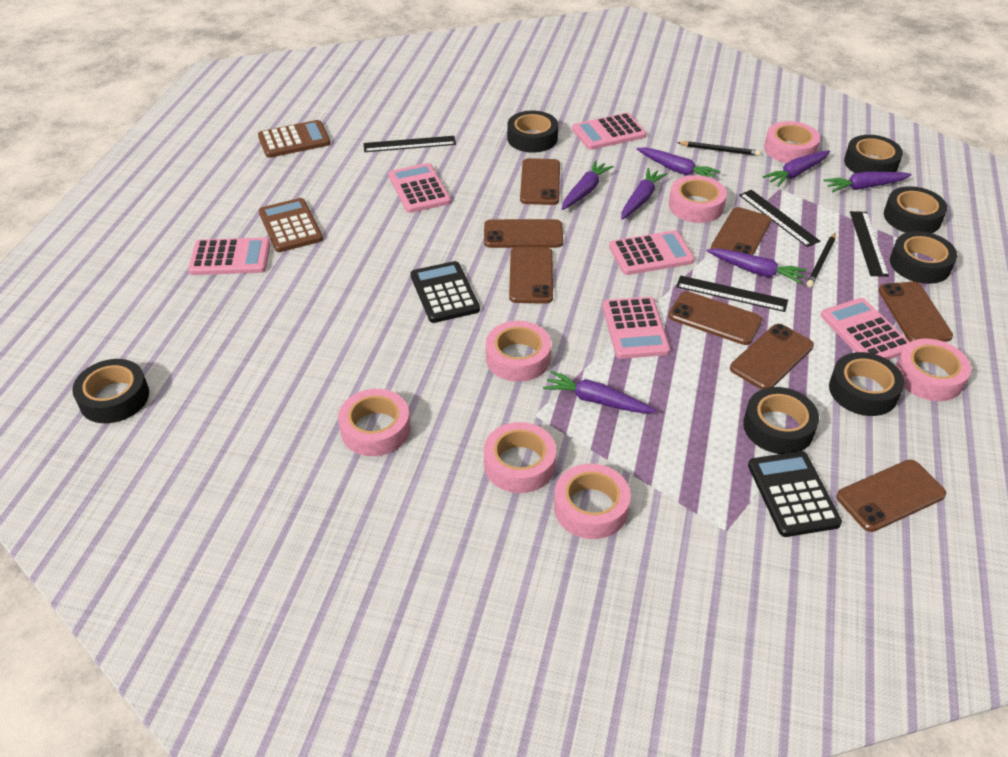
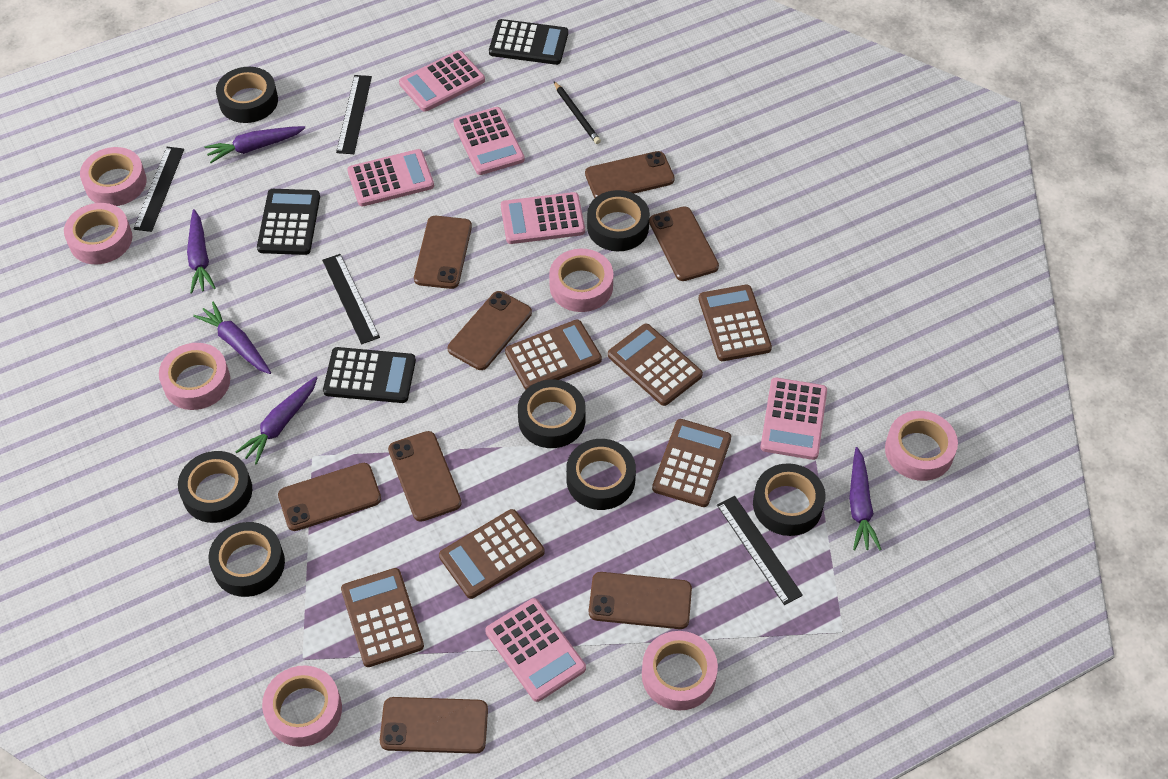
black calculator: [411,261,480,323] [748,451,842,537] = 2 -> [257,189,320,255] [323,347,416,403] [489,19,568,65] = 3
black pencil: [677,141,760,156] [807,233,836,287] = 2 -> [554,81,601,144] = 1
brown calculator: [258,120,331,158] [259,198,323,252] = 2 -> [341,568,424,667] [439,509,544,599] [505,320,602,390] [608,324,703,406] [652,419,731,507] [699,285,772,361] = 6
purple carrot: [543,371,656,413] [562,160,614,210] [621,168,667,220] [637,148,720,178] [706,248,807,284] [763,150,830,187] [823,172,912,192] = 7 -> [187,209,216,293] [193,302,271,374] [205,126,305,163] [236,377,318,465] [849,447,882,550] = 5

